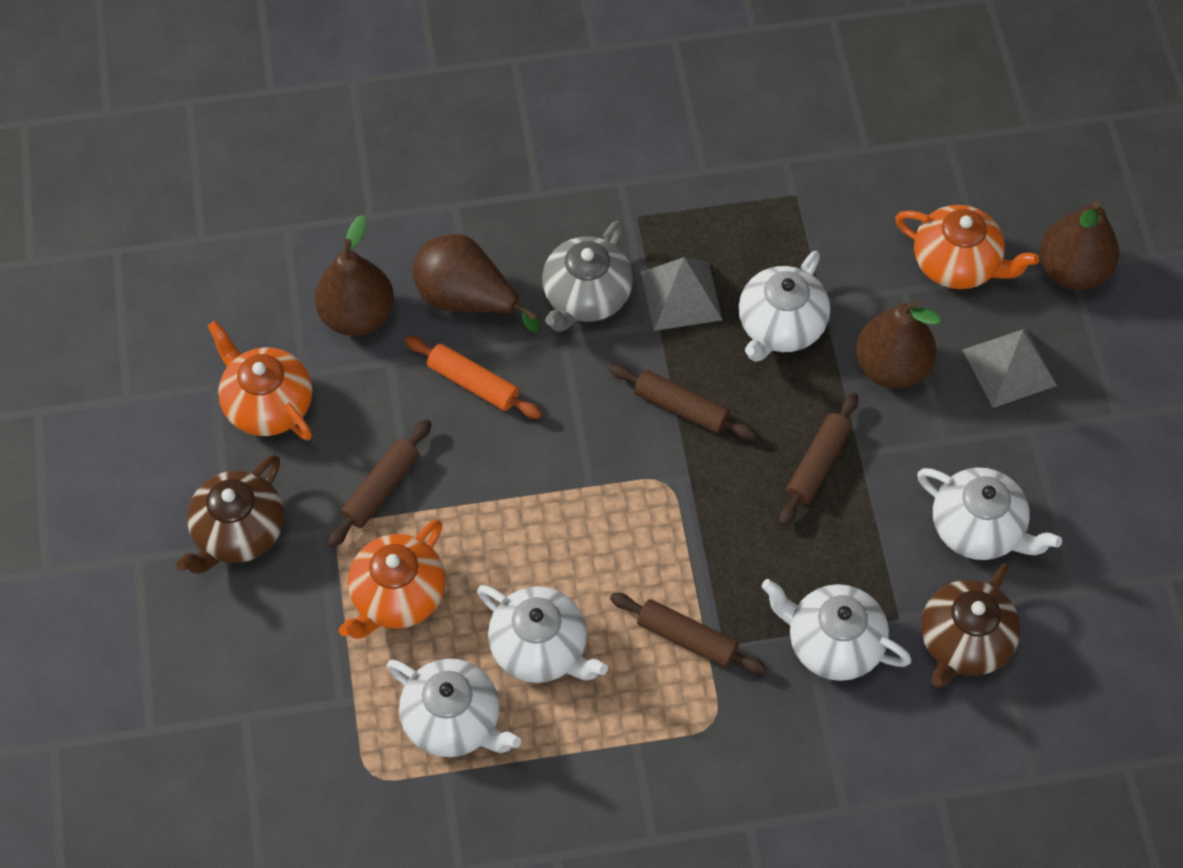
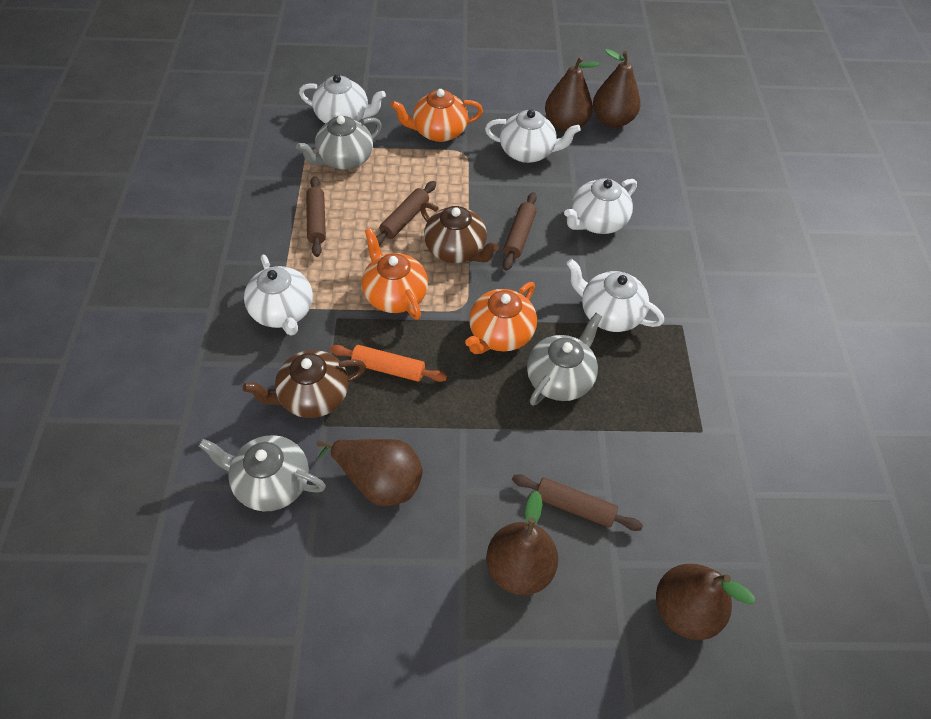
brown pear: [315,215,394,336] [412,234,540,333] [856,300,941,389] [1040,201,1119,290] = 4 -> [317,439,423,506] [486,491,558,595] [545,56,599,132] [593,49,641,128] [656,564,755,640] = 5
grey pyramid: [641,257,722,331] [963,328,1057,408] = 2 -> none = 0
grey teapot: [542,220,633,332] = 1 -> [198,435,326,511] [296,116,382,170] [527,313,602,406] = 3

